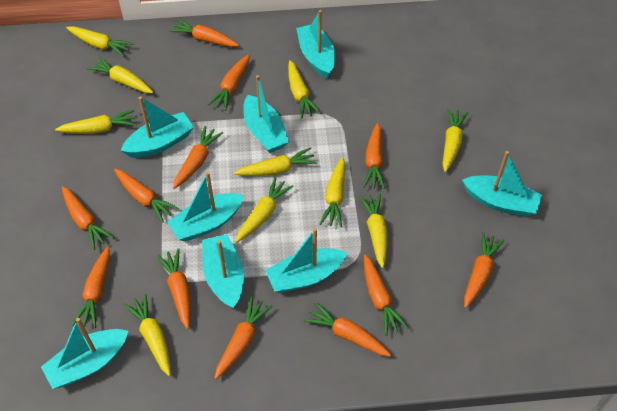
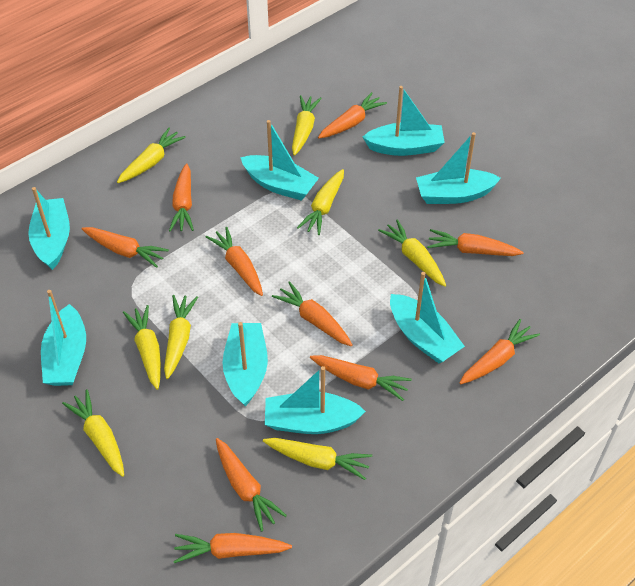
orange carrot: [62,186,114,250] [72,247,110,328] [114,168,179,223] [156,248,191,329] [169,19,239,47] [173,126,223,189] [207,54,250,111] [215,296,272,379] [303,302,392,357] [363,123,385,189] [364,254,408,336] [464,232,505,308] = 12 -> [82,227,169,268] [169,163,194,232] [173,533,292,563] [206,227,263,296] [216,438,287,532] [272,281,353,346] [310,355,412,401] [318,92,387,139] [427,229,523,256] [459,319,540,384] = 10
yellow carrot: [55,110,137,134] [66,26,134,57] [87,56,153,93] [123,294,171,376] [234,147,317,176] [235,177,294,242] [288,60,321,119] [319,157,345,227] [359,193,387,268] [443,108,468,172] = 10 -> [62,390,124,477] [117,128,186,183] [123,305,161,390] [164,295,198,379] [263,438,372,480] [292,95,322,156] [297,169,344,235] [378,219,446,287] = 8

